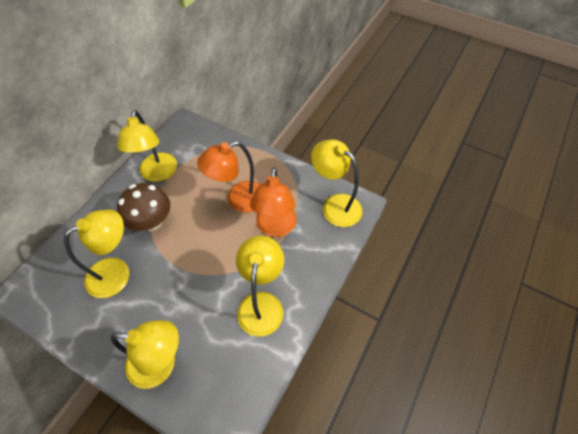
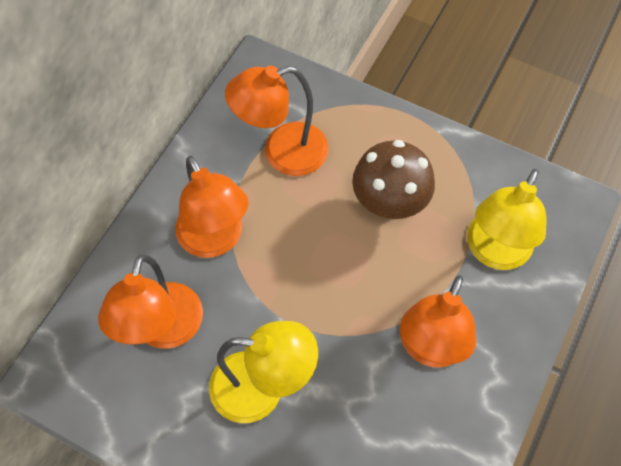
orange lamp: [197,141,260,213] [250,167,297,237] = 2 -> [98,254,203,349] [175,156,249,258] [225,66,329,176] [400,275,477,367] = 4
yellow lamp: [64,210,129,298] [111,320,179,389] [117,110,177,182] [236,236,284,337] [311,139,362,227] = 5 -> [209,321,318,423] [467,169,546,270] = 2

